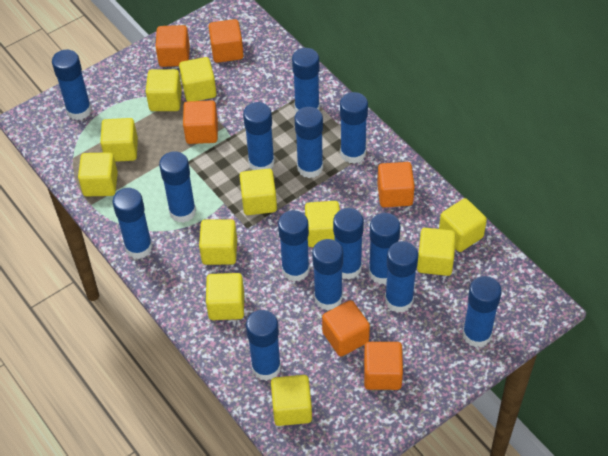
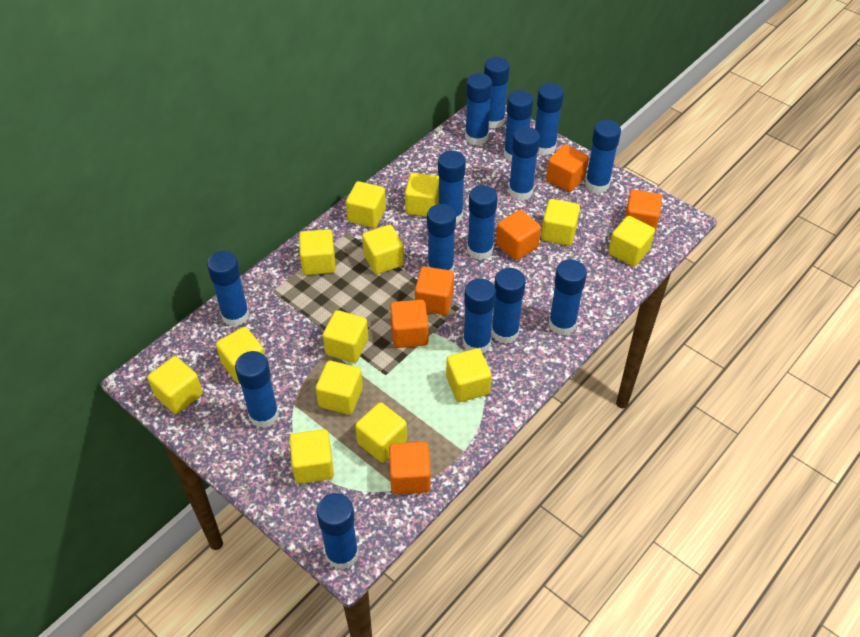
blue glue stick: [52,50,92,120] [112,188,153,259] [159,151,196,223] [243,102,275,170] [246,310,281,381] [278,210,310,282] [292,48,320,113] [295,107,323,178] [312,239,343,311] [333,208,364,280] [340,92,368,164] [369,213,400,284] [385,241,418,313] [462,276,502,348] = 14 -> [207,251,250,327] [235,351,279,428] [316,493,359,570] [427,204,456,271] [438,150,466,223] [463,278,496,353] [465,73,492,145] [467,185,498,260] [484,57,510,129] [491,268,526,344] [504,90,534,162] [509,127,540,200] [535,83,564,155] [549,259,587,335] [585,120,621,193] = 15
yellow cube: [78,152,118,196] [100,118,138,162] [146,69,182,111] [179,57,217,101] [199,219,237,265] [206,273,244,320] [240,169,277,215] [271,375,312,426] [305,201,340,247] [417,228,456,276] [439,198,487,252] = 11 -> [147,356,203,414] [216,327,265,383] [289,429,334,484] [299,229,336,275] [316,361,363,415] [323,310,368,363] [346,181,386,228] [355,402,407,463] [362,225,404,274] [405,173,439,217] [446,348,492,402] [541,199,580,246] [608,216,655,267] = 13

